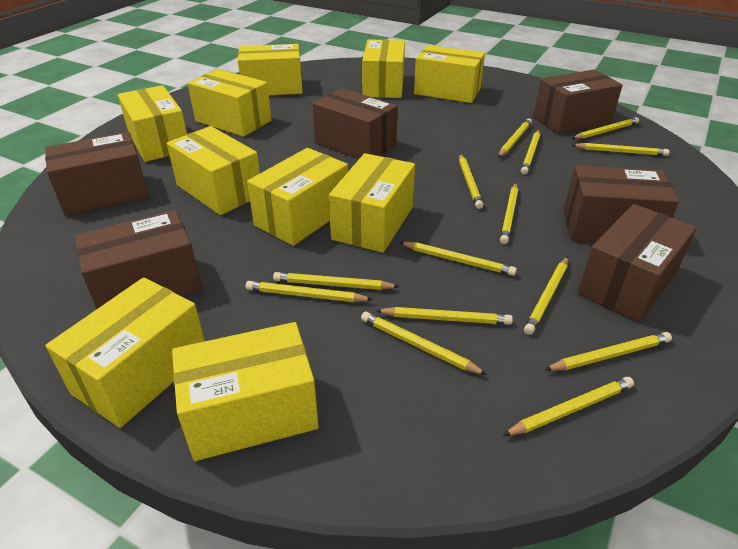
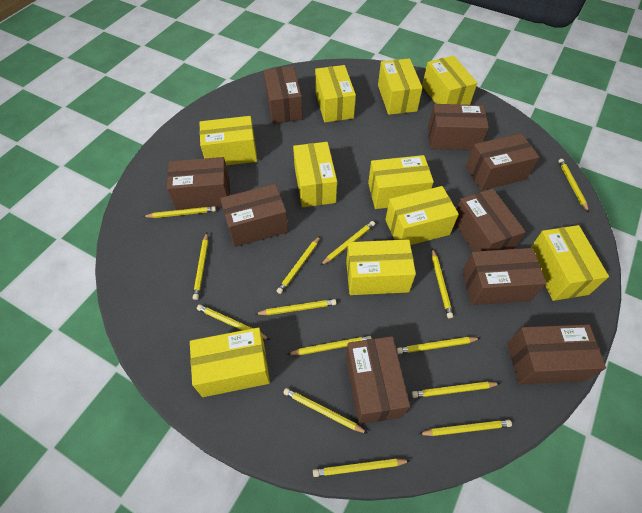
brown box: [45,132,149,216] [74,210,202,309] [313,88,398,159] [533,69,623,134] [564,165,679,242] [578,204,696,323] = 6 -> [167,157,230,210] [220,184,288,247] [263,66,303,124] [346,336,410,424] [428,104,489,151] [455,188,526,252] [462,248,546,305] [466,133,539,191] [507,324,606,384] = 9

